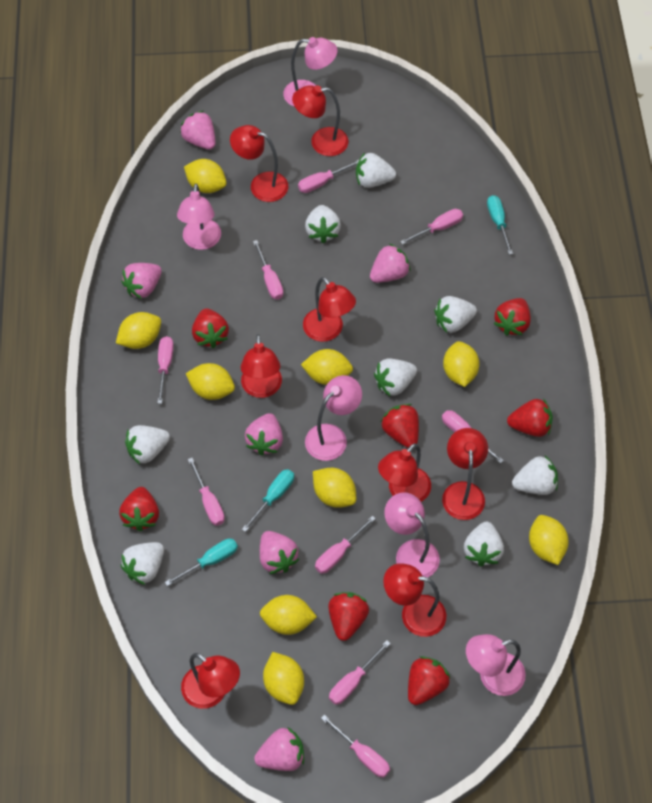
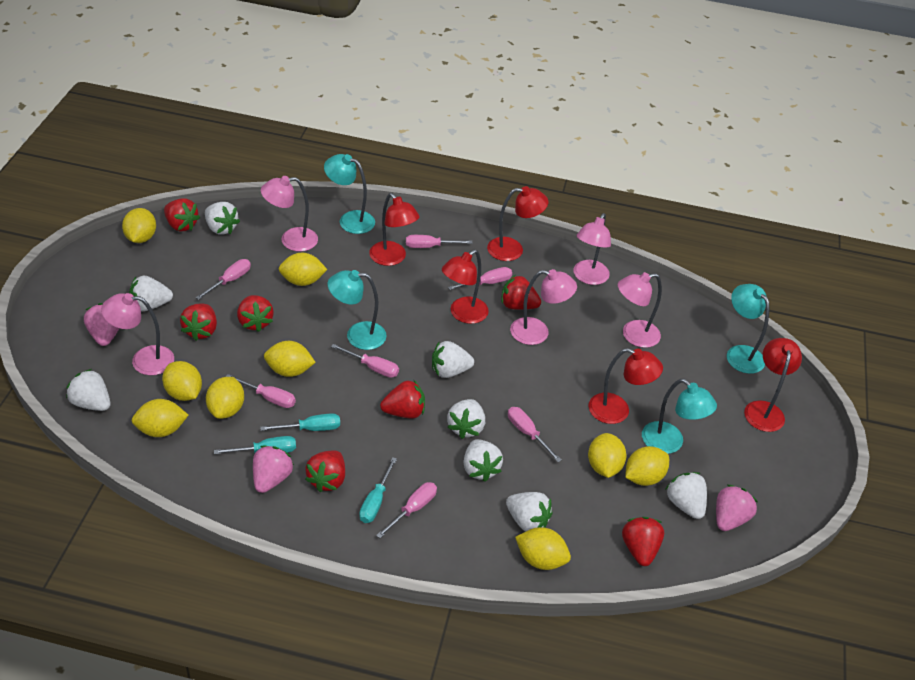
pink screwdriver: [157,336,174,404] [188,458,225,526] [253,240,283,300] [298,160,359,193] [315,516,376,574] [321,715,390,778] [329,640,391,705] [400,209,463,245] [442,410,504,463] = 9 -> [196,259,251,300] [226,374,296,408] [331,344,399,378] [376,482,437,538] [406,235,473,248] [448,267,512,290] [508,407,562,462] = 7
pink strawberry: [121,263,162,299] [180,111,216,150] [245,413,283,456] [254,728,304,771] [260,531,299,574] [370,244,411,283] = 6 -> [84,303,119,346] [253,446,294,493] [716,485,758,531] = 3
red lamp: [181,653,240,709] [230,125,288,202] [240,334,282,398] [292,85,349,156] [303,277,356,342] [378,443,431,502] [383,563,446,637] [442,428,488,520] = 8 -> [369,193,419,266] [442,250,489,324] [487,186,548,261] [588,348,663,424] [744,338,802,432] = 5
turquoise lamp: none = 0 -> [324,154,375,234] [328,270,387,350] [642,379,717,454] [727,284,769,374] = 4

